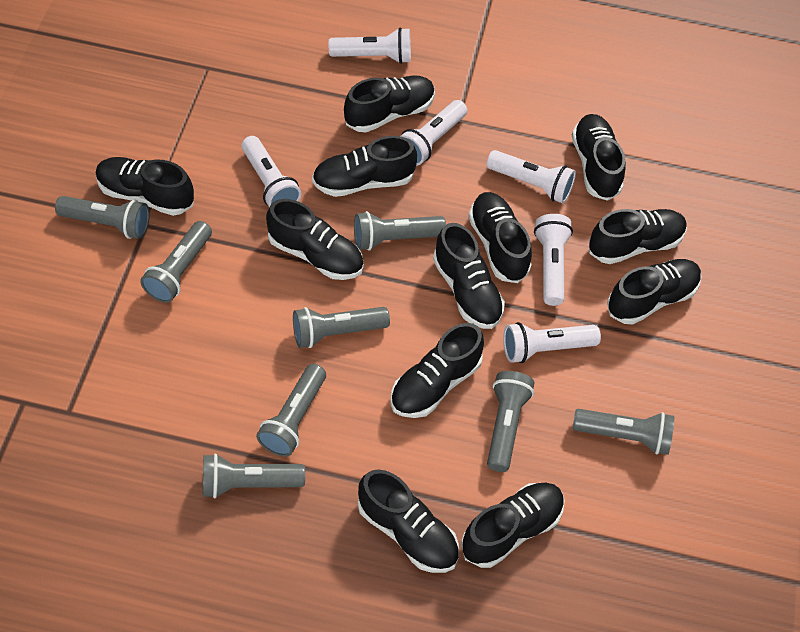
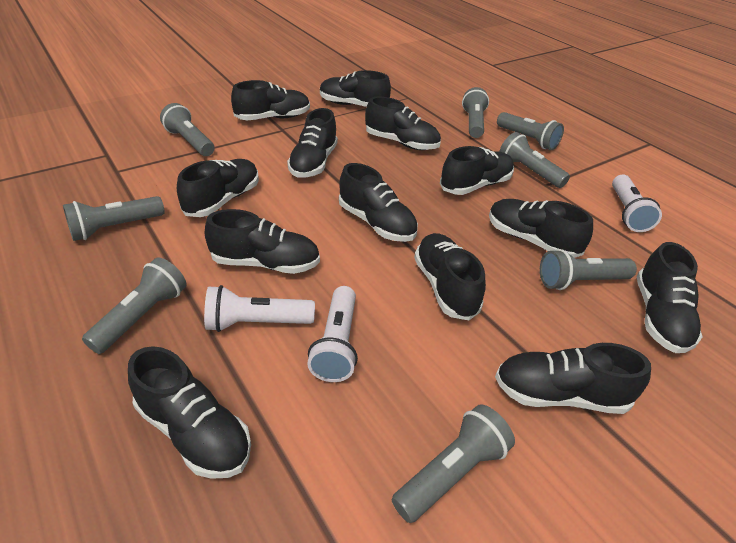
black shoe: [96,157,194,216] [266,199,364,280] [312,136,417,197] [344,76,435,133] [358,469,459,573] [390,323,484,418] [433,223,505,329] [461,483,565,568] [469,192,532,283] [572,114,626,201] [589,209,687,264] [607,259,702,325] = 12 -> [128,346,251,479] [177,159,259,217] [205,209,320,274] [231,80,310,120] [287,108,338,178] [320,70,391,107] [339,163,418,242] [365,97,441,150] [414,233,486,320] [440,146,514,195] [489,199,593,258] [495,343,651,414] [637,242,703,353] = 13
white flashlight: [241,136,301,207] [329,28,411,64] [401,100,467,166] [487,150,576,203] [503,322,601,363] [534,214,573,306] = 6 -> [204,285,315,332] [307,286,358,382] [612,175,662,232] = 3

